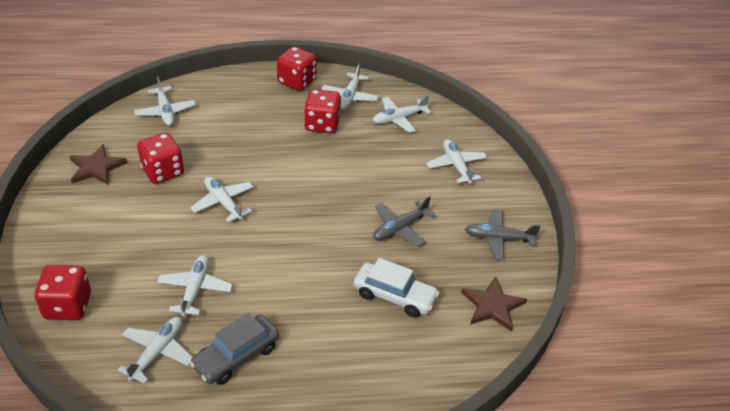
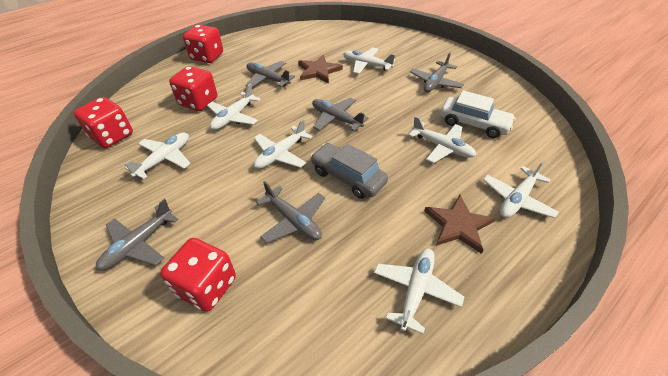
grey plane: [373,196,436,246] [465,209,541,260] = 2 -> [96,199,179,270] [246,61,295,87] [256,181,325,243] [312,98,368,131] [410,53,464,92] = 5

